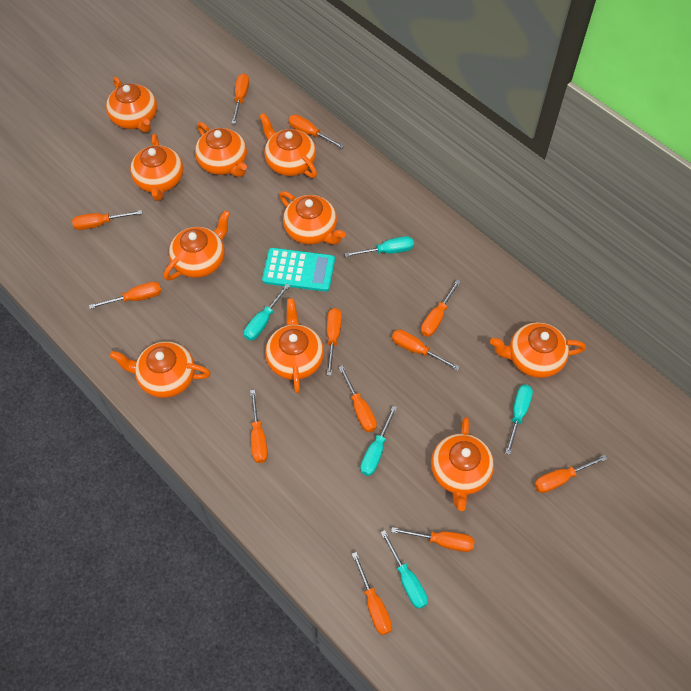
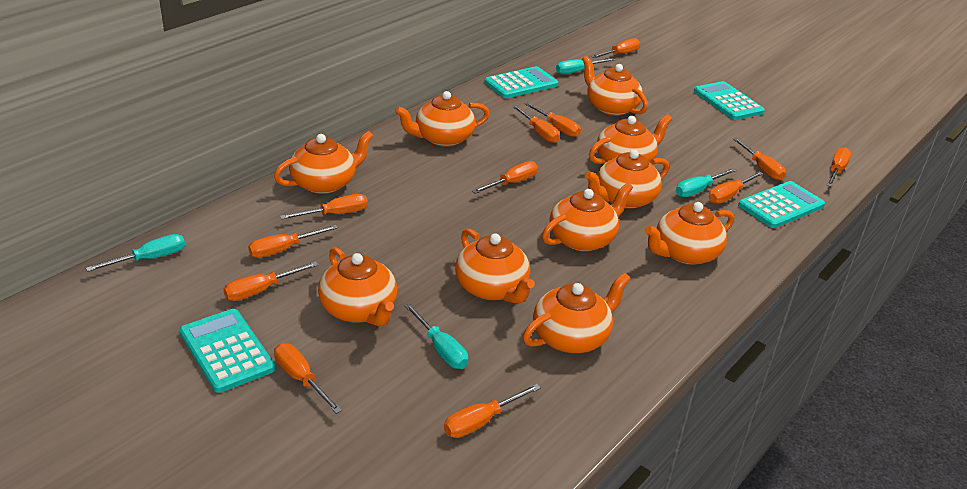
turquoise calculator: [262,248,335,292] = 1 -> [180,309,275,393] [484,66,558,98] [694,81,765,120] [738,181,825,228] = 4
turquoise screwdriver: [244,283,290,341] [344,236,414,257] [360,406,397,476] [381,530,428,609] [505,385,533,455] = 5 -> [86,234,185,272] [404,303,468,369] [556,58,615,74] [676,168,736,197] = 4

